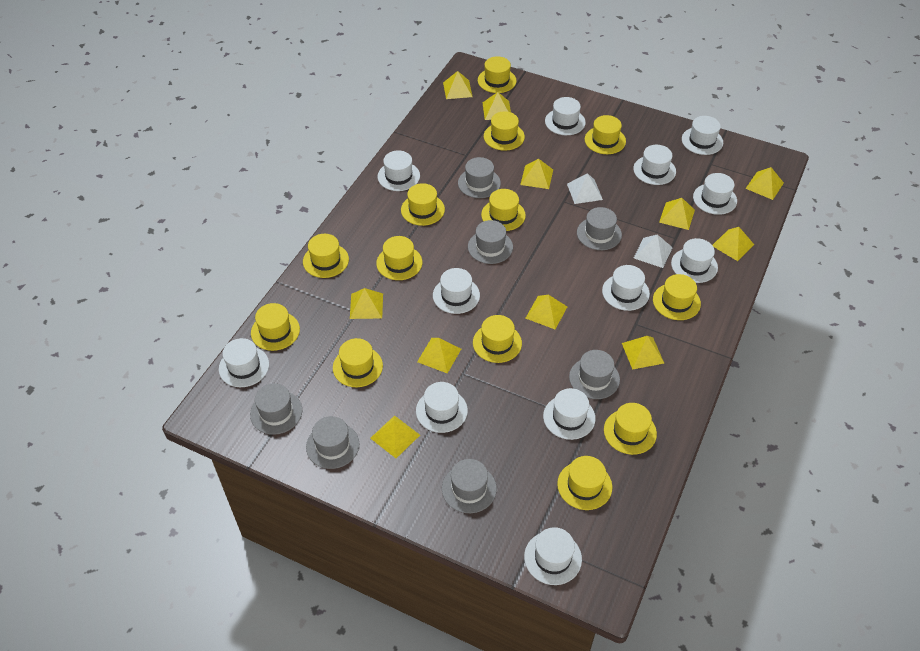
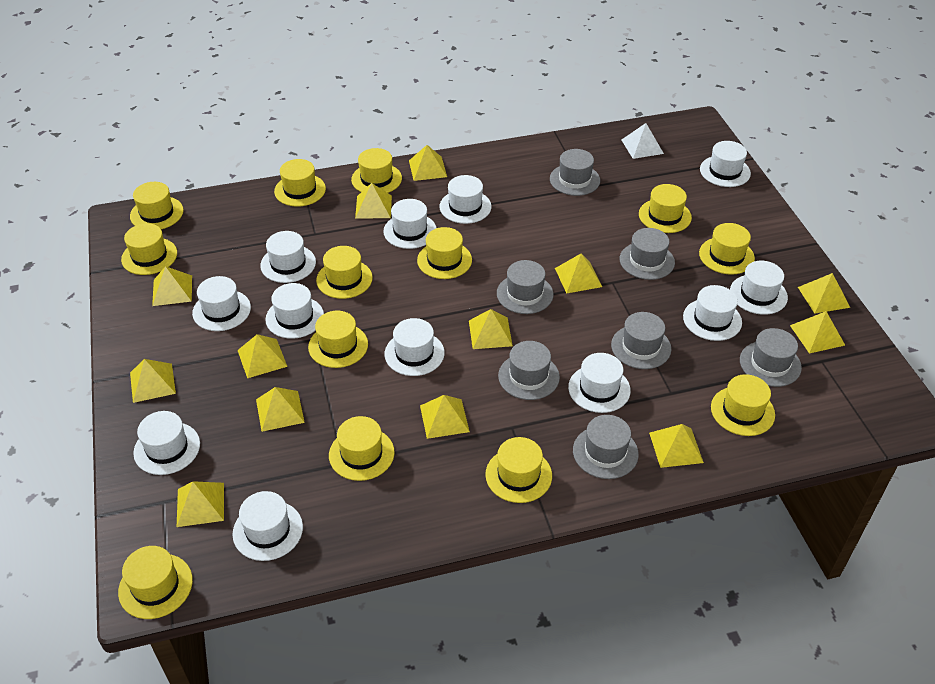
white pyramid: [567,173,603,204] [634,234,673,268] = 2 -> [622,123,664,159] = 1
yellow pyramid: [350,288,383,319] [370,415,420,458] [417,338,461,374] [443,71,473,99] [483,92,511,120] [520,159,553,189] [525,295,567,329] [622,336,664,370] [659,198,695,230] [712,227,754,261] [746,167,784,200] = 11 -> [130,359,176,403] [152,266,192,306] [177,481,224,527] [238,334,287,378] [256,387,305,432] [355,183,392,219] [409,145,447,181] [420,395,470,439] [469,309,513,349] [555,254,602,294] [649,424,704,468] [790,311,845,354] [798,273,850,314] = 13

